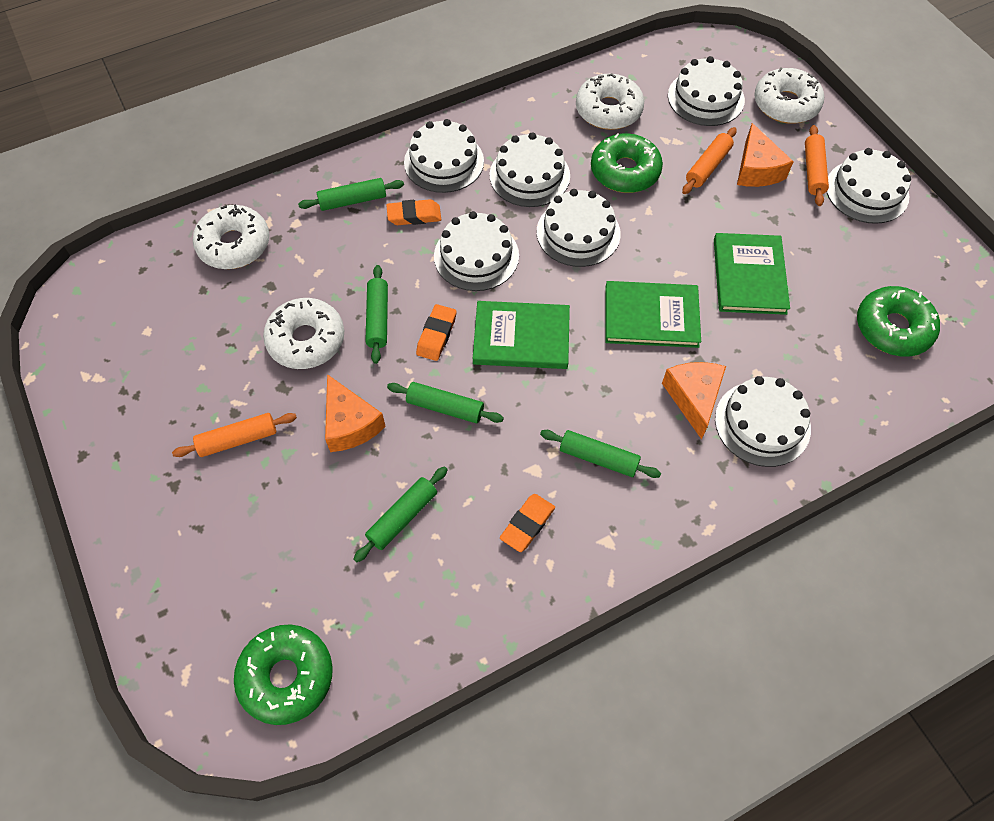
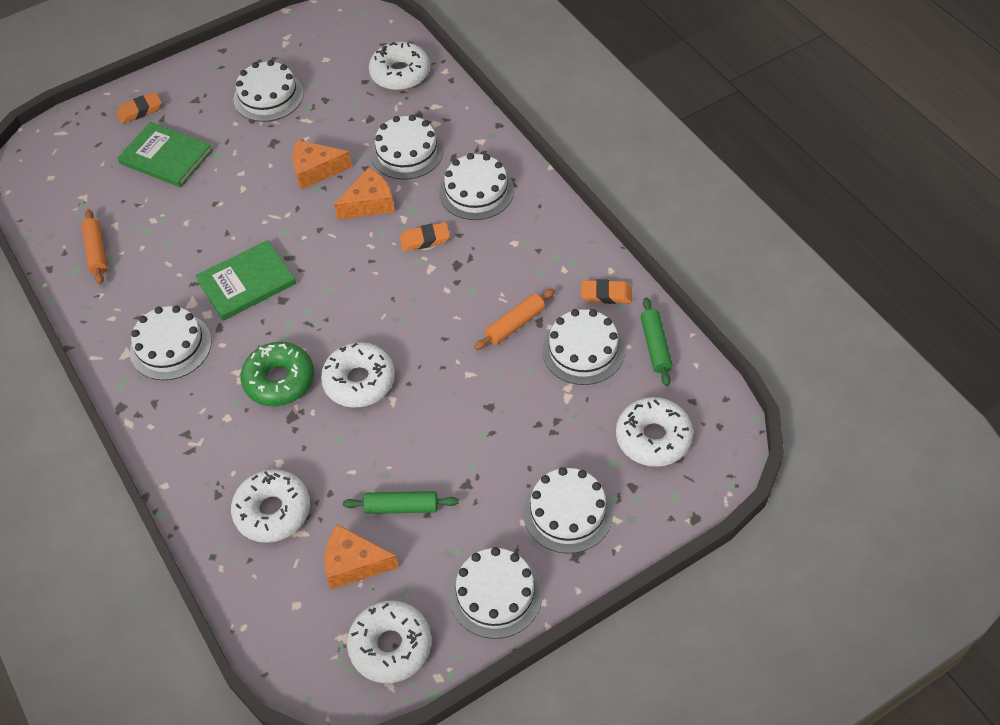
green book: [473,301,570,369] [605,281,701,348] [714,233,790,315] = 3 -> [118,122,213,187] [195,240,296,321] = 2
green donut: [234,624,333,725] [591,133,663,193] [857,286,940,357] = 3 -> [240,342,314,406] = 1
green rolling pin: [298,178,404,211] [354,466,448,562] [365,265,388,364] [387,382,504,423] [540,430,661,478] = 5 -> [343,491,459,514] [641,297,673,386] = 2
orange rolling pin: [172,413,297,457] [682,127,737,194] [805,125,829,206] = 3 -> [82,209,107,284] [474,289,555,350] = 2
white donut: [192,204,270,269] [263,298,344,369] [576,73,644,130] [754,67,824,124] = 4 -> [231,469,310,543] [321,342,395,407] [347,601,432,683] [369,42,430,90] [616,397,693,467] = 5

